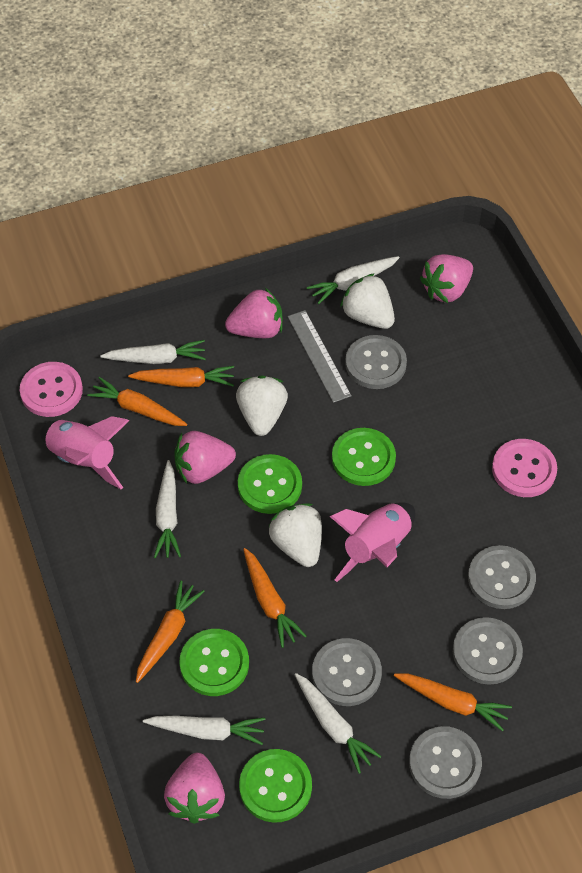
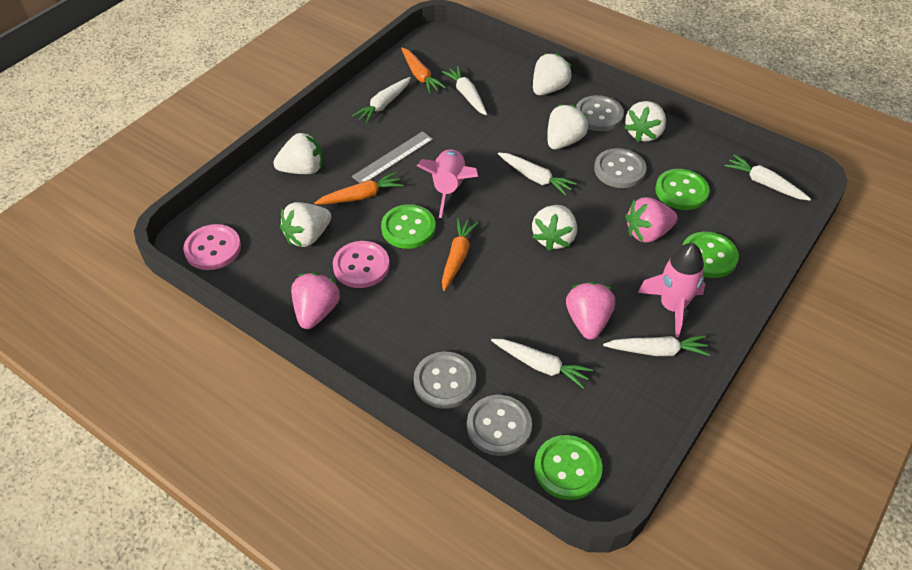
grey button: [312,638,382,706] [345,335,407,389] [409,726,482,799] [453,617,523,685] [468,545,536,609] = 5 -> [414,352,476,409] [467,395,532,456] [576,95,624,131] [594,148,647,188] = 4
orange carrot: [87,377,187,426] [128,366,234,387] [136,580,205,683] [243,548,306,648] [394,674,512,731] = 5 -> [314,172,403,204] [401,48,446,94] [442,218,479,291] = 3
pink strawberry: [164,753,225,824] [174,431,236,484] [225,288,283,338] [420,254,473,303] = 4 -> [291,272,340,329] [566,282,615,340] [625,197,678,242] = 3
white carrot: [100,340,206,364] [143,716,265,745] [154,460,181,558] [295,673,381,774] [307,256,400,304] = 5 -> [352,77,411,124] [442,66,487,115] [491,339,593,389] [498,152,577,196] [603,335,710,356] [725,155,811,200] = 6
white strawberry: [236,376,288,436] [268,503,322,567] [340,273,395,329] = 3 -> [273,132,323,174] [280,202,331,247] [532,205,577,251] [533,53,572,95] [547,104,588,149] [624,101,666,142] = 6

